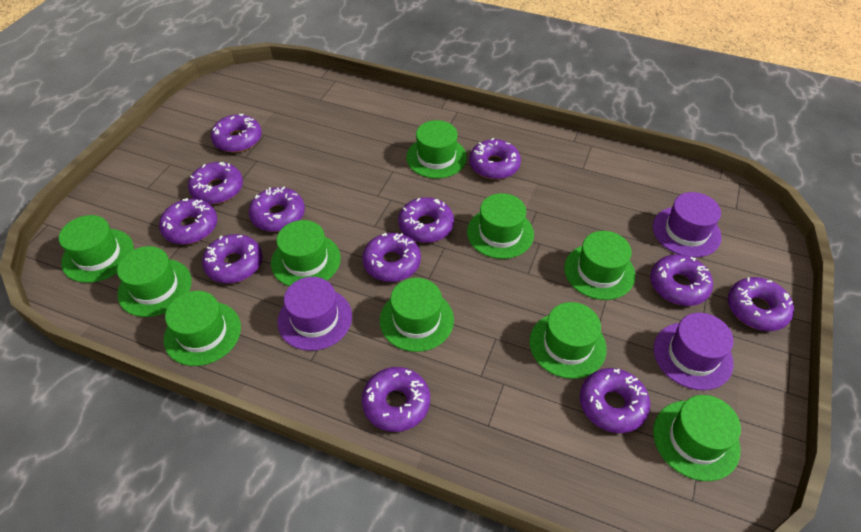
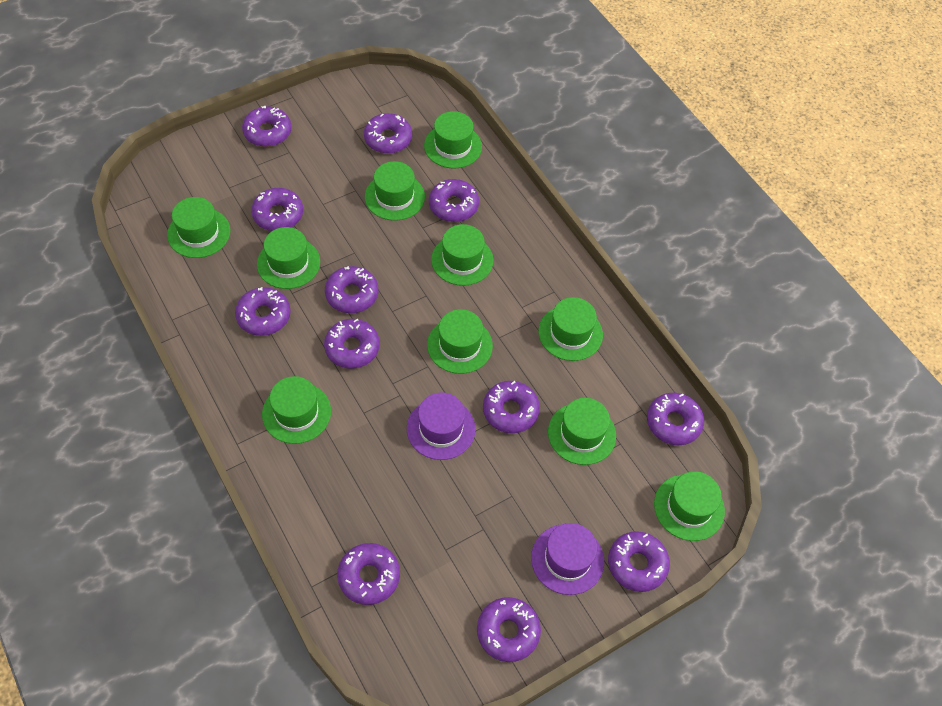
purple hat: [277,277,352,351] [653,192,722,258] [654,313,734,390] = 3 -> [407,392,475,460] [531,523,604,595] = 2

